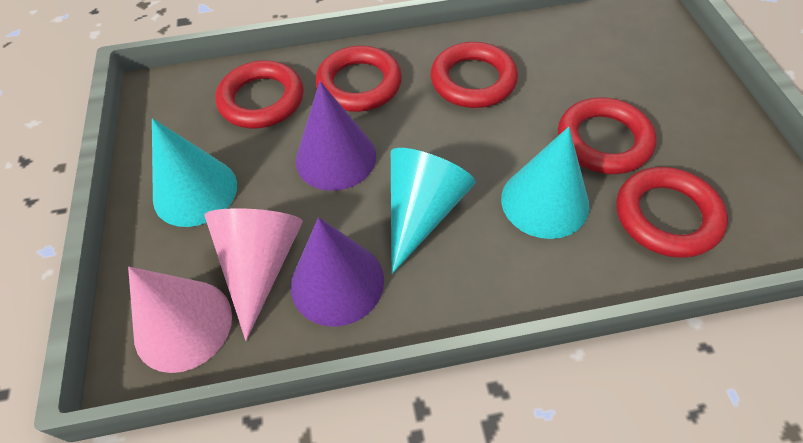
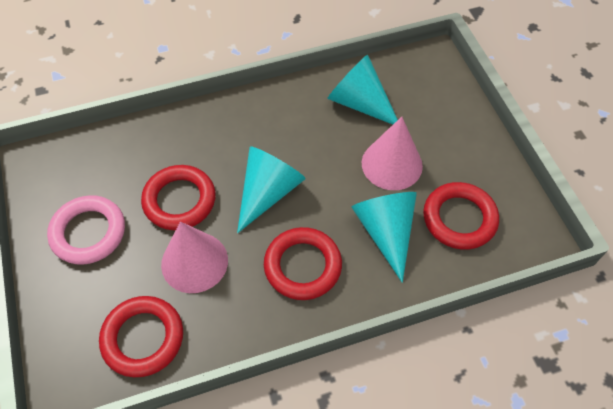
pink ring: none = 0 -> [47,195,125,265] = 1
purple cone: [291,217,384,327] [296,81,376,191] = 2 -> none = 0
red ring: [215,60,304,128] [315,46,402,112] [431,42,518,108] [558,98,656,174] [616,167,728,258] = 5 -> [99,296,183,377] [141,165,216,230] [264,227,342,300] [423,182,499,250] = 4

